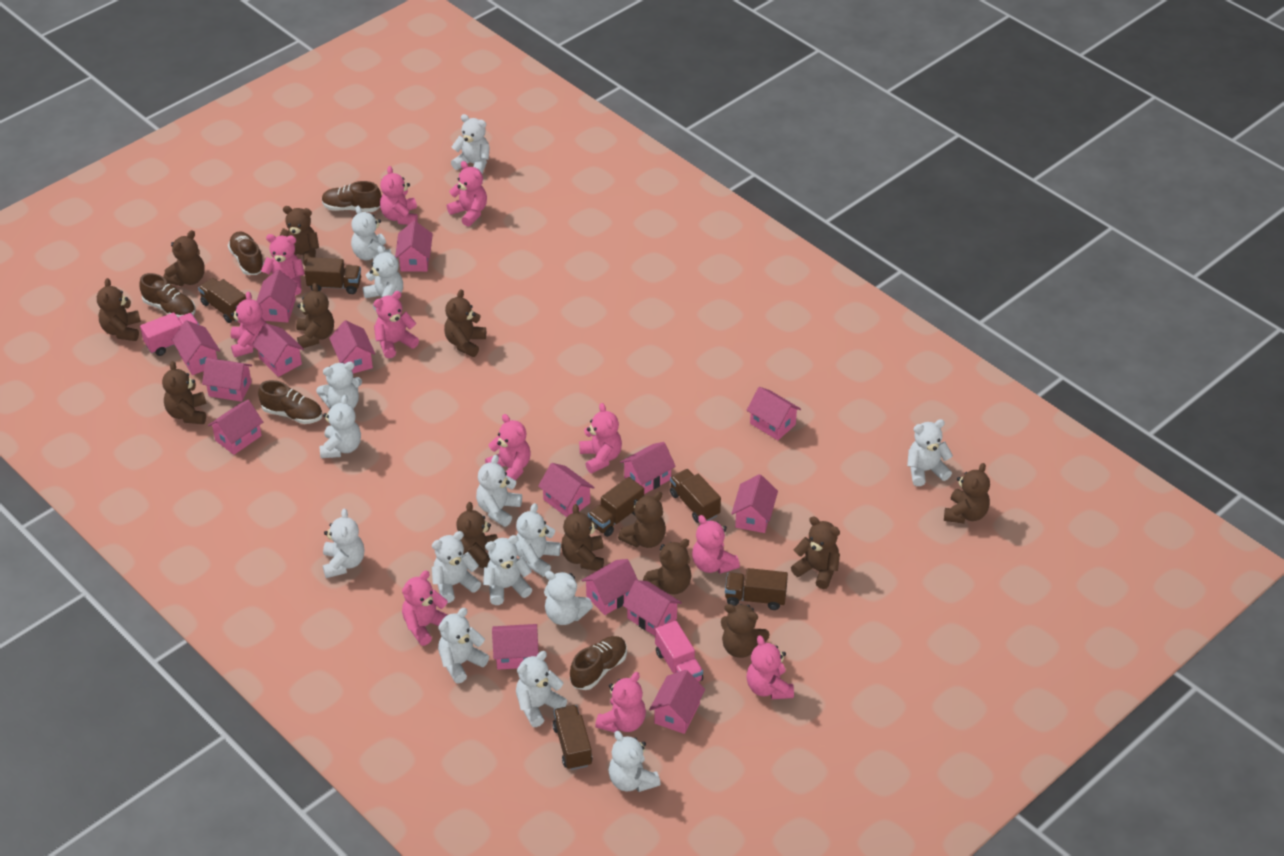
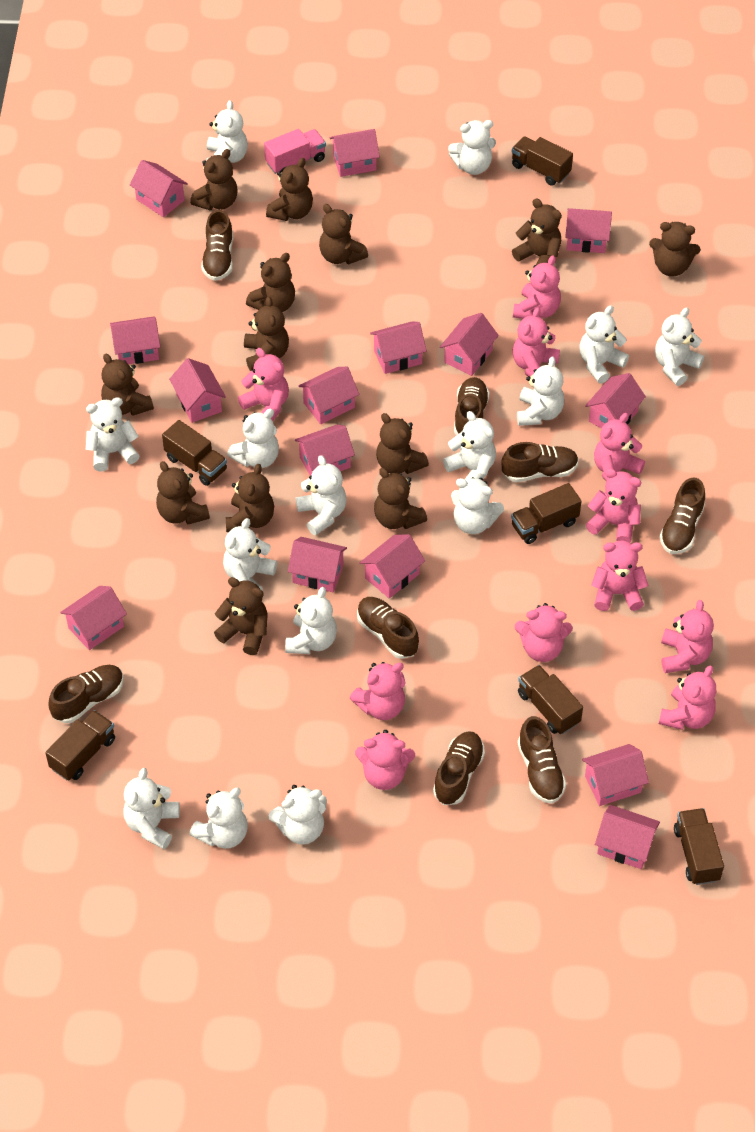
brown shoe: [139,273,195,317] [228,231,264,275] [258,380,323,424] [322,181,381,212] [570,636,627,690] = 5 -> [49,665,124,723] [201,210,233,281] [357,597,419,659] [433,731,485,805] [454,377,490,435] [502,442,579,482] [518,716,566,804] [660,478,705,554] = 8
pink truck: [140,313,199,356] [655,621,703,682] = 2 -> [264,129,326,174] = 1

